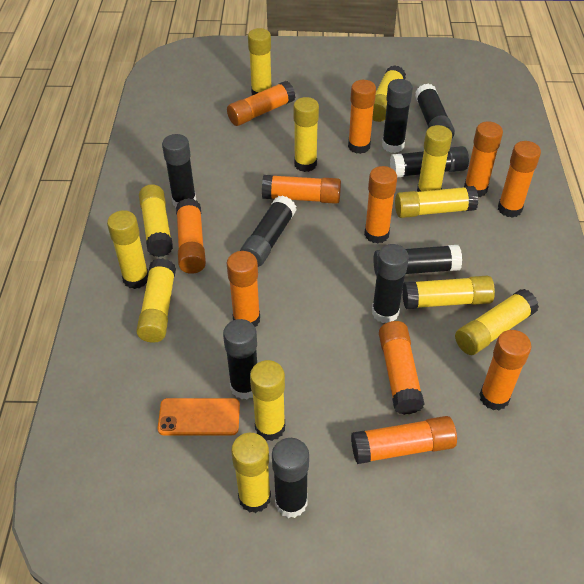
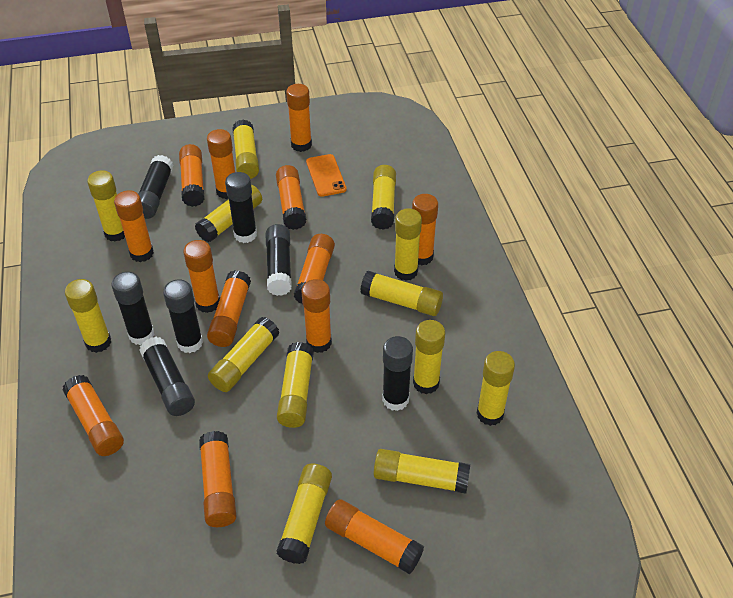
black glue stick: [162,134,196,208] [223,319,257,399] [240,195,297,267] [272,438,309,518] [372,244,409,323] [373,245,462,276] [382,79,413,153] [390,146,469,177] [415,84,455,138] = 9 -> [111,272,155,345] [138,155,173,219] [139,337,195,416] [163,279,203,353] [225,172,257,243] [266,224,292,296] [382,336,413,411] = 7
orange glue stick: [176,198,206,274] [226,251,260,327] [227,81,295,126] [262,175,341,204] [348,80,376,154] [351,416,457,464] [364,166,397,244] [379,321,425,415] [464,121,503,197] [479,330,531,410] [498,141,541,218] = 11 -> [63,375,124,456] [114,190,154,262] [179,144,205,207] [183,240,220,313] [199,431,237,527] [207,129,235,199] [207,270,251,347] [276,165,306,230] [286,84,312,152] [294,234,335,304] [301,279,332,353] [325,499,424,574] [412,194,438,265] = 13
yellow glue stick: [107,210,148,289] [136,258,176,343] [139,184,173,257] [231,433,271,513] [248,28,272,95] [250,360,285,441] [293,97,319,172] [372,65,406,122] [395,186,478,218] [402,276,495,309] [417,125,452,192] [455,289,539,355] = 12 -> [65,279,111,353] [87,170,125,241] [195,184,262,243] [208,317,280,392] [232,120,259,179] [277,342,314,428] [277,463,332,564] [360,271,443,316] [371,165,396,230] [373,449,470,494] [394,208,422,281] [413,320,445,394] [477,351,515,426] = 13

